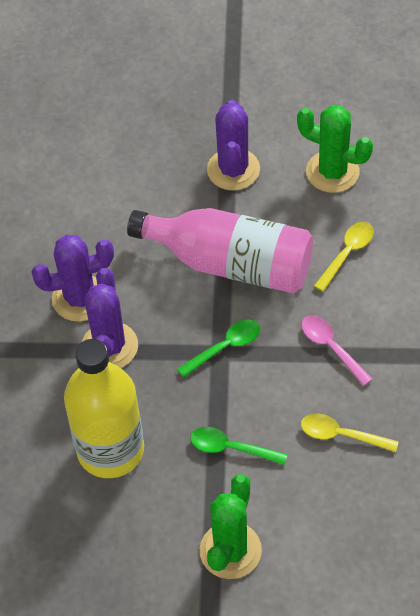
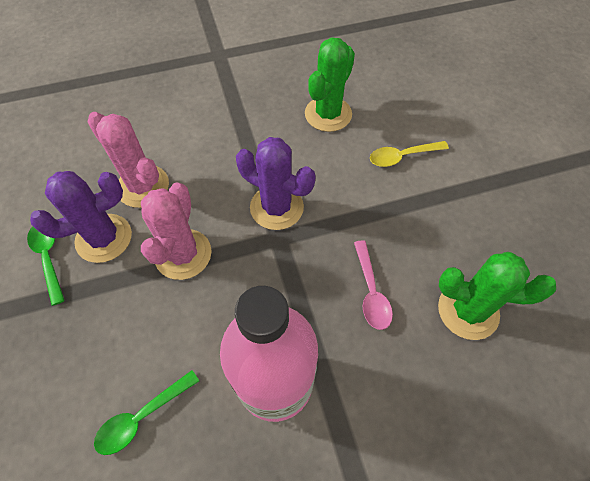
pink cactus: none = 0 -> [88,112,169,208] [141,182,212,280] = 2
purple cactus: [32,234,114,322] [82,268,138,368] [207,100,260,191] = 3 -> [30,171,132,263] [236,137,316,230] = 2
yellow bottle: [64,339,144,478] = 1 -> none = 0
yellow spoon: [301,413,399,452] [314,222,374,292] = 2 -> [370,141,449,167] = 1

